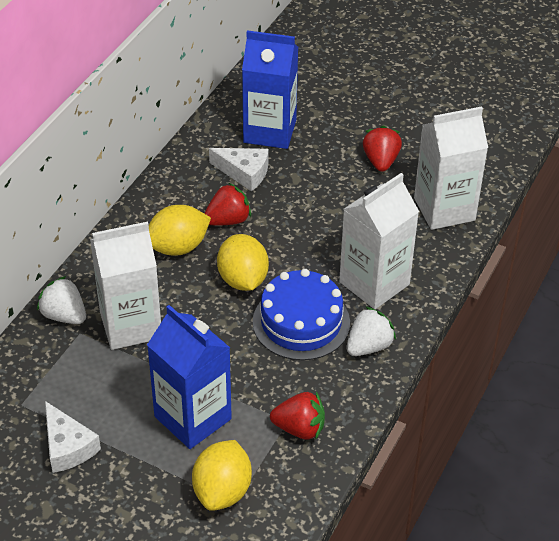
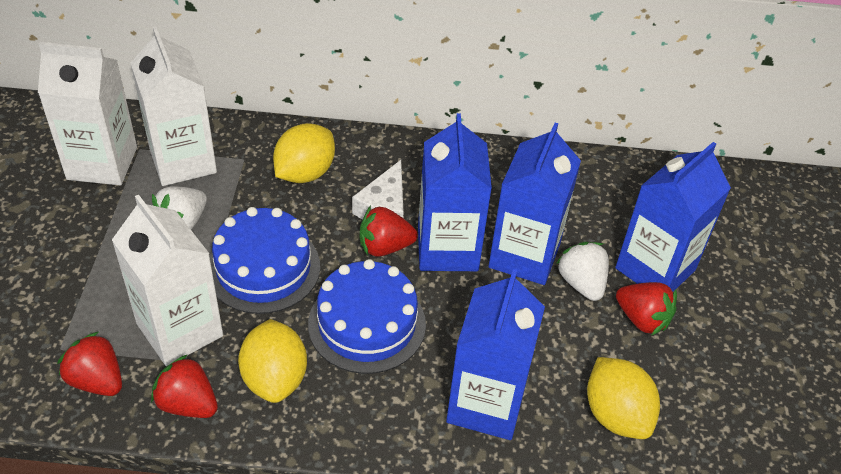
blue cake: [253,269,350,360] = 1 -> [209,207,320,314] [308,259,426,374] = 2
blue carton: [147,305,232,449] [242,30,298,149] = 2 -> [418,113,492,271] [446,269,545,440] [489,123,581,285] [615,142,731,292] = 4
red strawberry: [204,183,251,226] [270,392,325,440] [363,125,402,172] = 3 -> [57,332,122,396] [151,354,218,418] [360,206,418,257] [616,282,677,336] = 4
white cheese: [45,401,101,473] [209,148,268,191] = 2 -> [352,160,404,219] = 1

